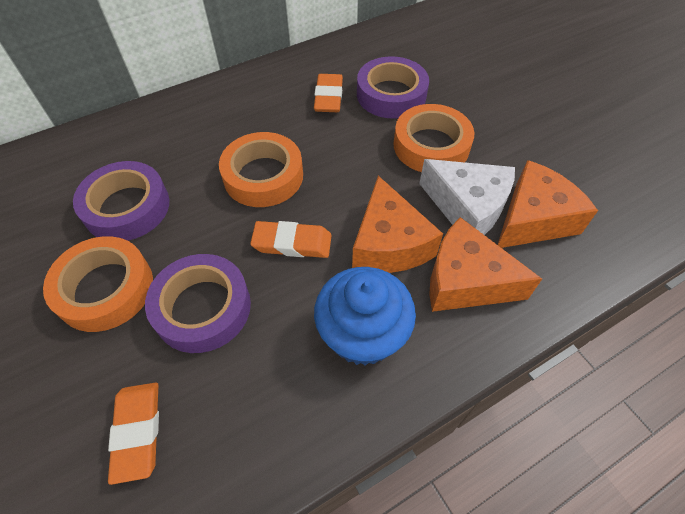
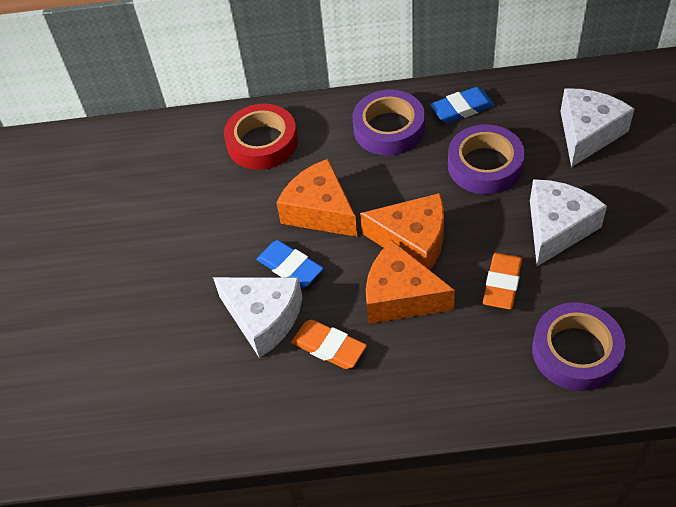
blue cupcake: [314,267,416,366] = 1 -> none = 0
blue eraser: none = 0 -> [256,240,324,288] [430,87,494,123] = 2
orange eraser: [108,382,159,485] [250,221,332,258] [314,74,343,112] = 3 -> [291,320,367,369] [483,253,522,310] = 2
orange tape: [43,236,153,332] [219,132,303,207] [393,104,475,172] = 3 -> none = 0
red tape: none = 0 -> [224,104,298,170] = 1
white cheese: [419,159,515,235] = 1 -> [213,277,303,358] [530,179,607,266] [560,89,635,167] = 3

